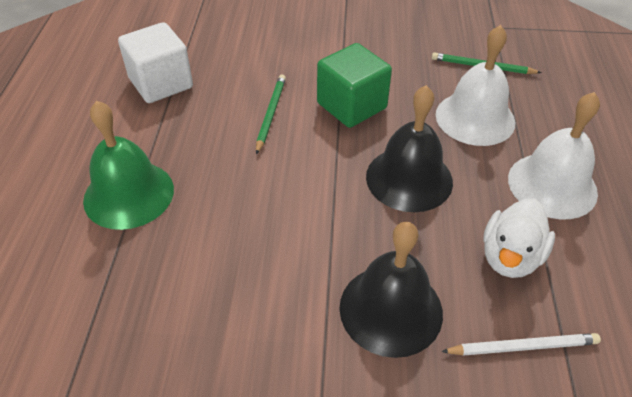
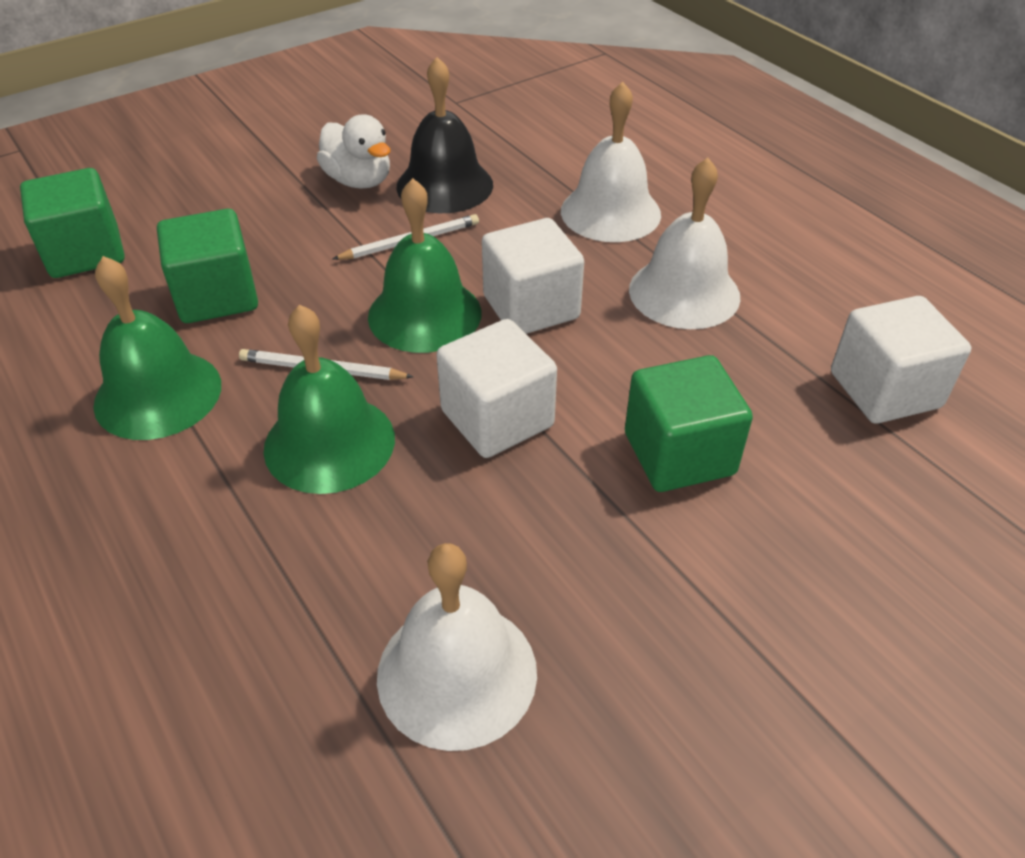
black bell: [339,222,443,358] [366,85,453,212] = 2 -> [396,57,493,213] = 1
green bell: [83,101,174,230] = 1 -> [93,256,221,440] [264,305,395,494] [368,178,481,353] = 3
green cube: [317,43,392,128] = 1 -> [20,168,125,278] [157,209,258,323] [625,355,753,492] = 3
green pencil: [256,74,286,155] [432,52,542,74] = 2 -> none = 0
white bell: [436,25,515,146] [508,92,600,219] = 2 -> [377,543,537,751] [561,82,661,242] [629,158,740,329] = 3
white cube: [118,22,193,103] = 1 -> [436,319,557,458] [482,218,584,334] [831,296,971,424] = 3
white pencil: [441,333,601,356] = 1 -> [239,349,413,380] [333,214,479,260] = 2

